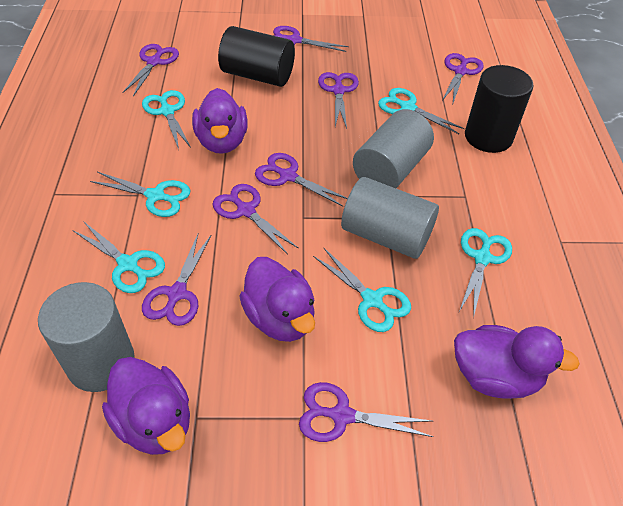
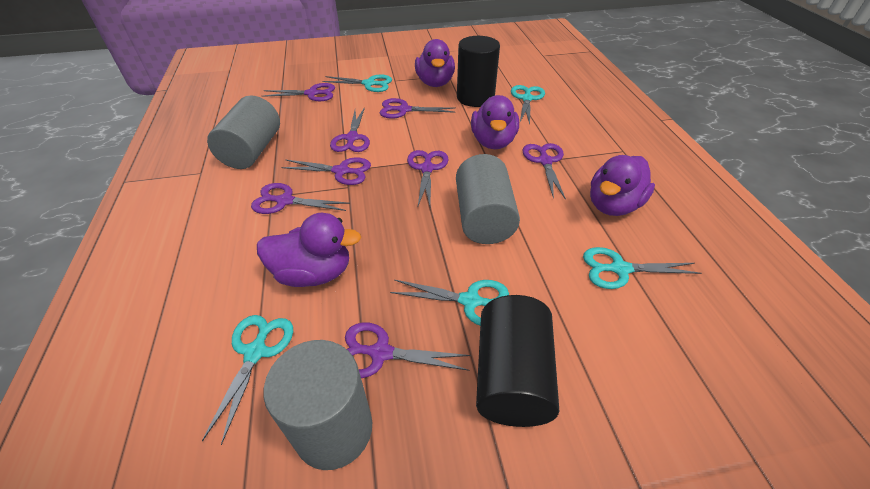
turquoise scissors: [72,221,165,293] [90,172,190,217] [142,90,191,149] [313,248,411,332] [378,88,465,134] [459,228,512,318] = 6 -> [202,315,293,445] [322,75,392,92] [390,280,509,325] [511,85,545,124] [583,247,701,289] = 5

